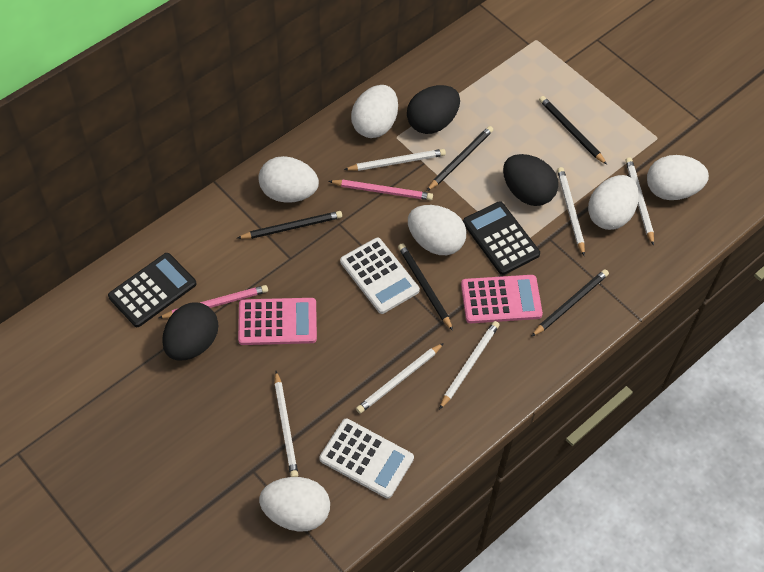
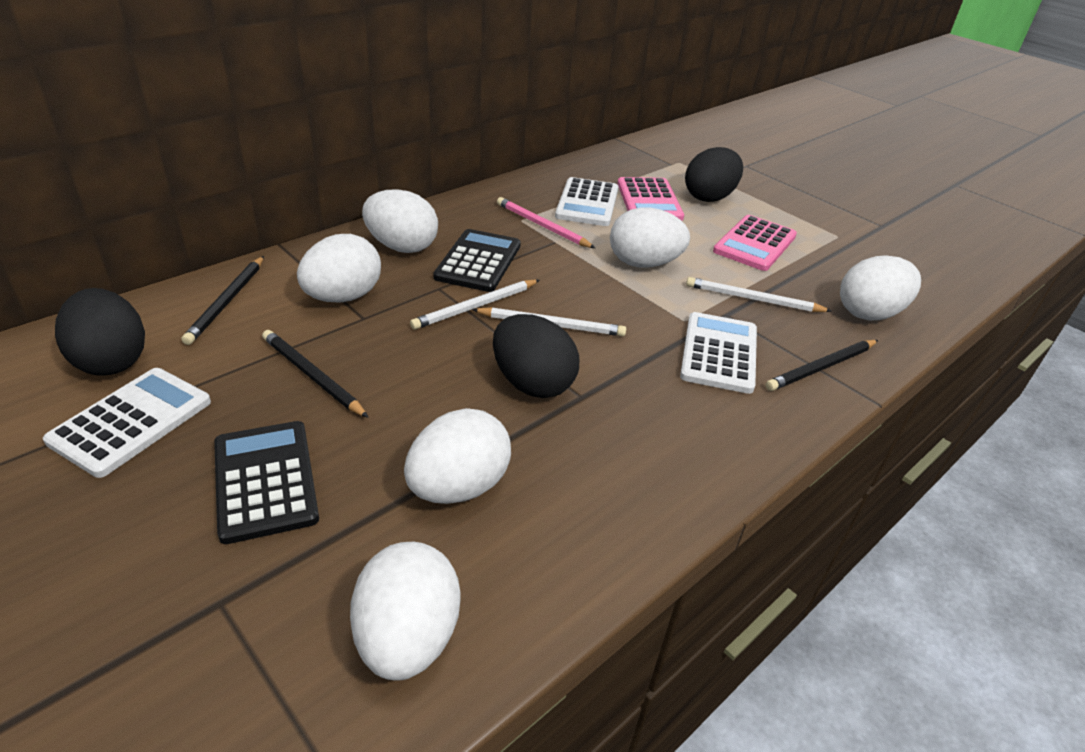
black pencil: [238,211,342,239] [398,243,453,331] [427,126,493,191] [531,269,609,337] [539,96,607,165] = 5 -> [181,256,264,345] [262,330,369,418] [765,340,878,391] = 3
pink pencil: [158,285,268,318] [329,180,433,200] = 2 -> [497,197,595,248] = 1
white calculator: [319,418,414,499] [340,238,420,314] = 2 -> [43,368,211,478] [555,177,618,226] [680,312,757,394] = 3
white pencil: [274,371,298,477] [344,149,446,171] [356,343,444,414] [439,321,499,410] [557,167,585,256] [625,157,654,246] = 6 -> [410,280,539,330] [472,307,626,336] [686,277,831,312] = 3

